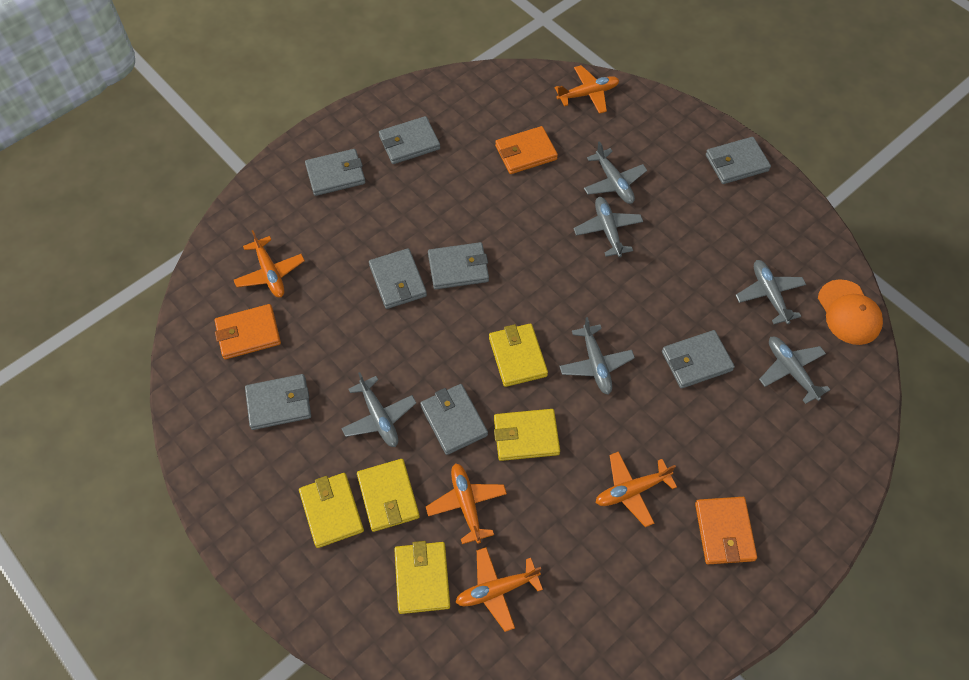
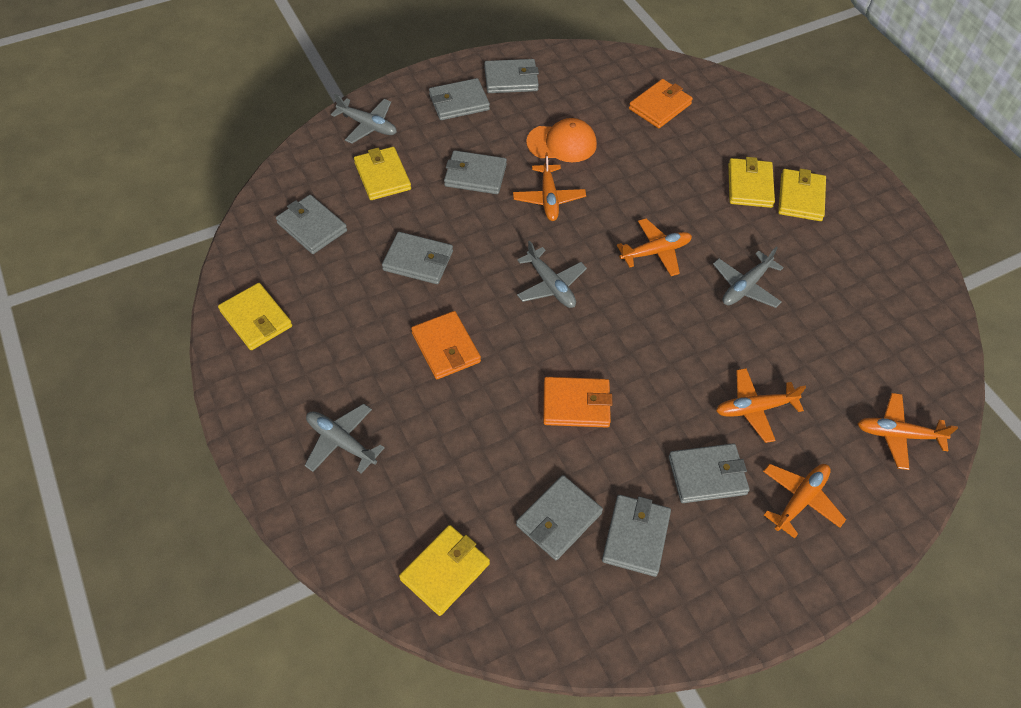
grey plane: [341,372,416,447] [559,317,635,395] [574,197,643,257] [584,141,647,204] [735,260,806,324] [759,337,830,404] = 6 -> [305,404,385,474] [331,94,397,144] [517,241,587,308] [713,247,784,308] = 4

